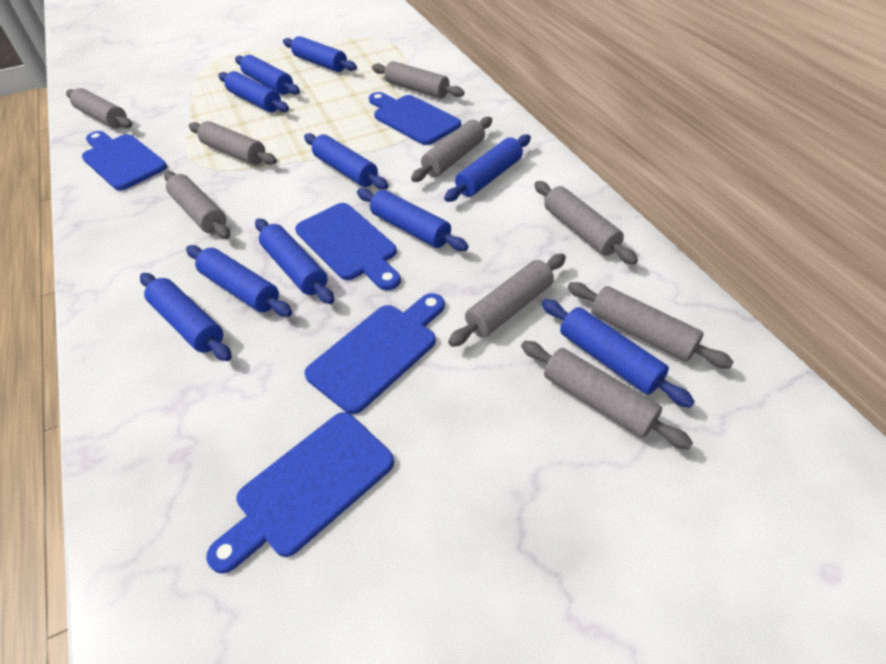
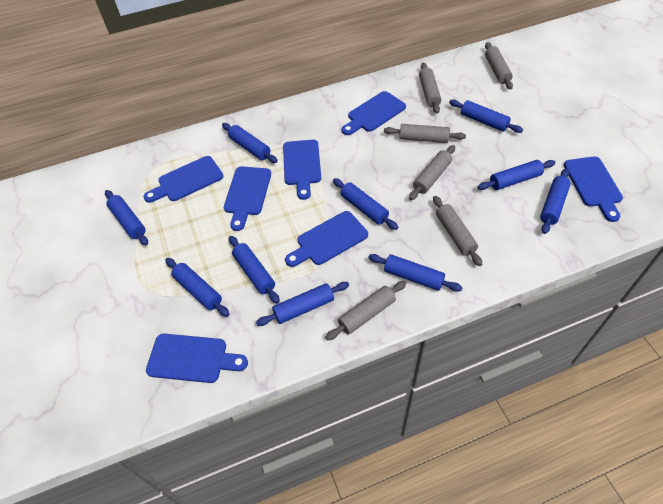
blue cutting board: [82,131,167,190] [206,412,394,574] [295,203,401,290] [304,293,445,414] [369,92,461,145] = 5 -> [143,156,223,203] [146,334,248,383] [224,166,271,231] [283,140,321,200] [285,211,368,267] [342,91,406,135] [564,156,623,222] = 7
grey rolling pin: [66,88,132,129] [164,171,230,239] [189,121,277,165] [372,61,465,99] [411,117,492,182] [448,254,566,347] [521,341,693,450] [534,181,638,265] [568,282,734,369] = 9 -> [325,281,407,341] [384,124,466,143] [409,145,455,200] [419,63,441,113] [433,196,482,266] [485,42,513,89] = 6

